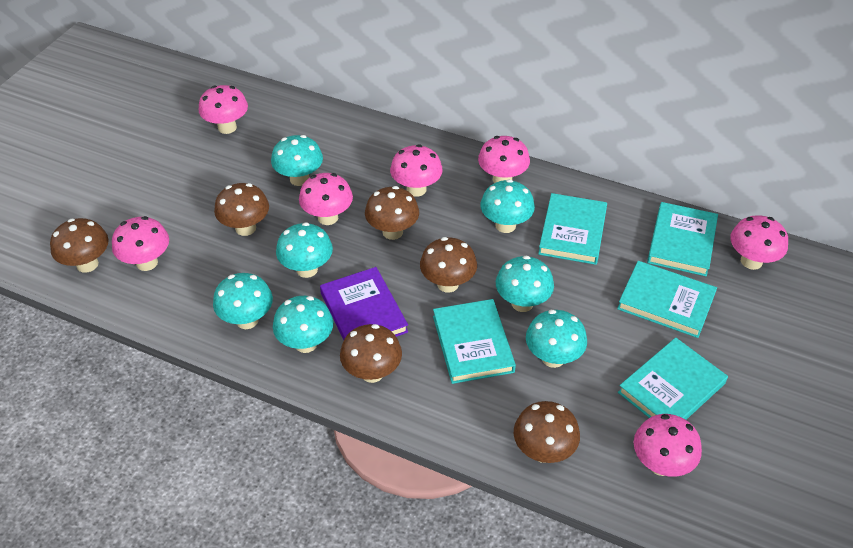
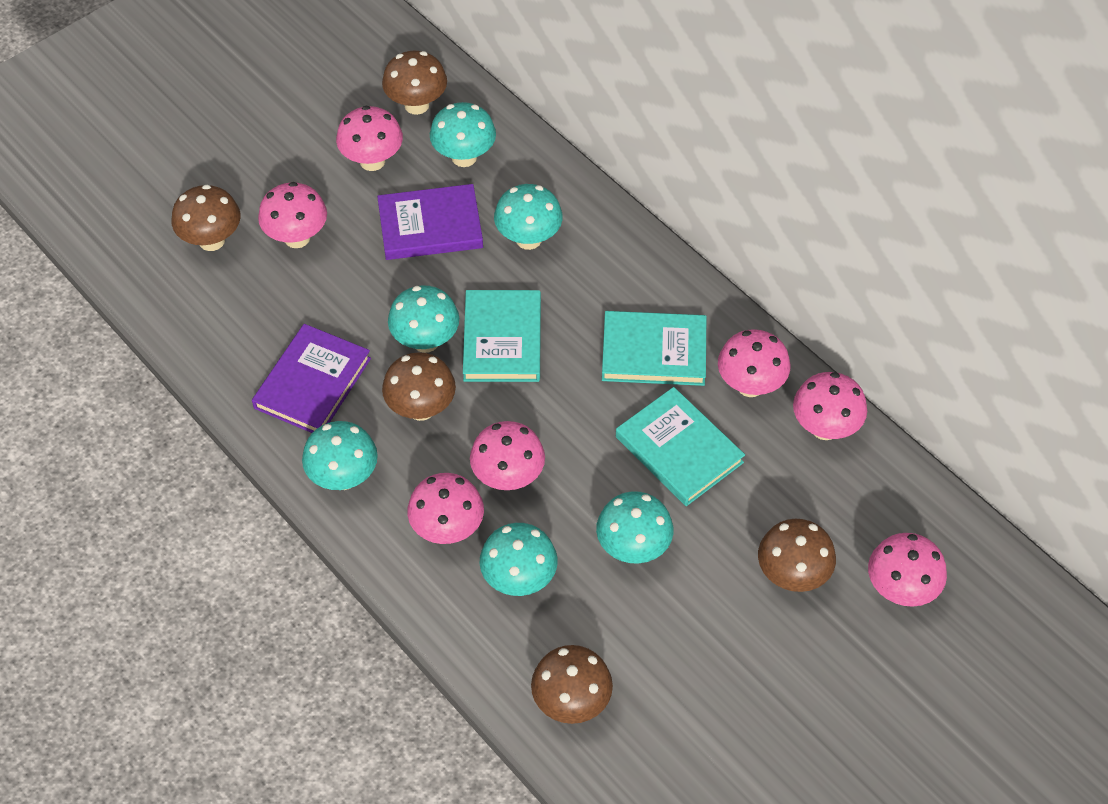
brown mushroom: [50,218,109,273] [214,183,269,236] [340,324,402,383] [365,186,419,240] [420,237,477,293] [514,401,580,463] = 6 -> [172,185,241,251] [382,51,447,115] [382,352,456,421] [531,645,613,724] [758,519,836,592] = 5
purple book: [320,267,408,340] = 1 -> [252,324,371,433] [377,184,483,260] = 2
turquoise book: [433,299,516,384] [538,193,607,265] [617,261,717,338] [618,337,728,420] [647,202,718,276] = 5 -> [463,290,541,382] [602,311,706,386] [616,387,745,506] = 3
turquoise mushroom: [213,273,273,329] [271,135,323,186] [273,296,333,353] [276,222,333,278] [480,179,535,233] [496,256,554,312] [526,310,587,368] = 7 -> [302,421,378,490] [388,285,459,353] [430,102,496,167] [480,523,558,596] [494,184,563,250] [596,491,673,564] = 6

